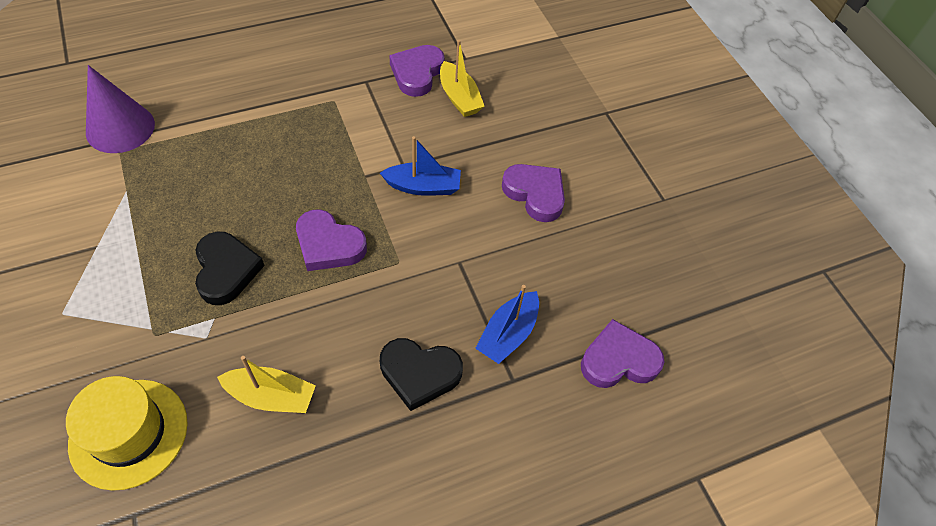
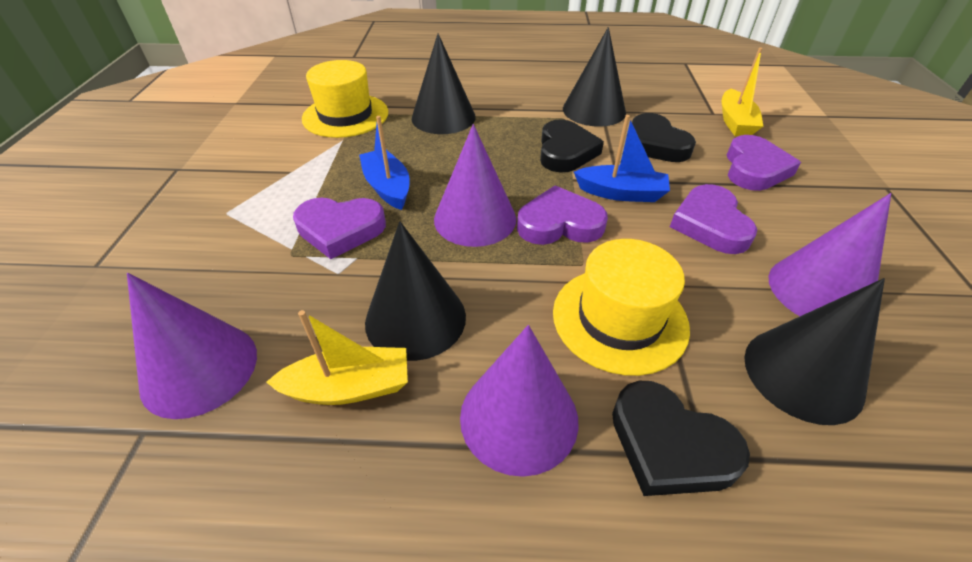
black cone: none = 0 -> [365,221,466,361] [412,34,476,134] [563,27,626,127] [744,278,885,425] = 4
black heart: [195,232,265,305] [380,338,463,411] = 2 -> [540,120,604,173] [612,381,750,496] [632,113,696,162] = 3
purple cone: [86,65,155,153] = 1 -> [127,273,257,419] [434,124,516,247] [460,325,579,477] [769,193,891,316] = 4
yellow hat: [66,376,188,491] = 1 -> [302,60,388,138] [553,239,690,376] = 2

